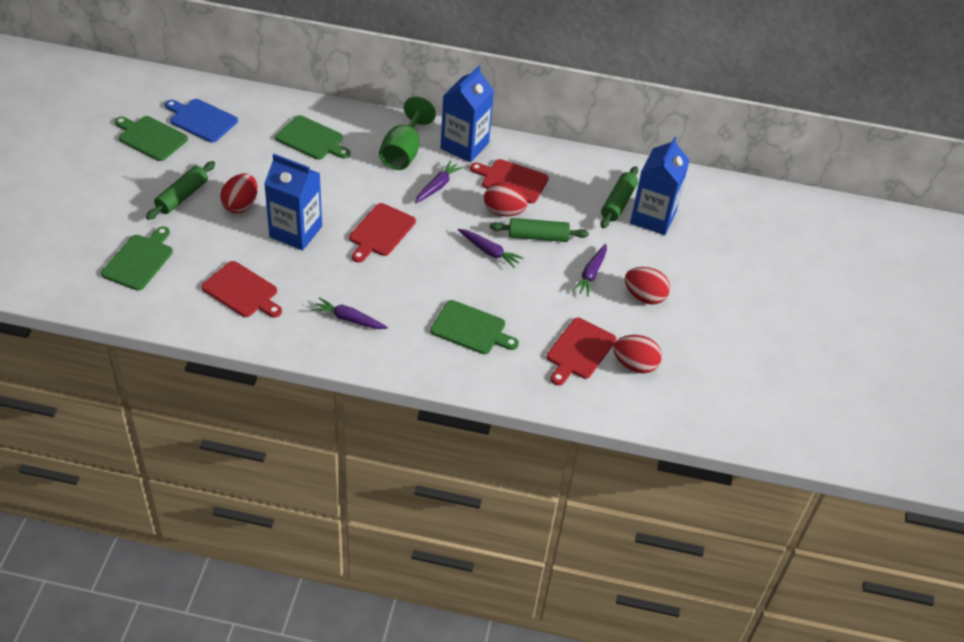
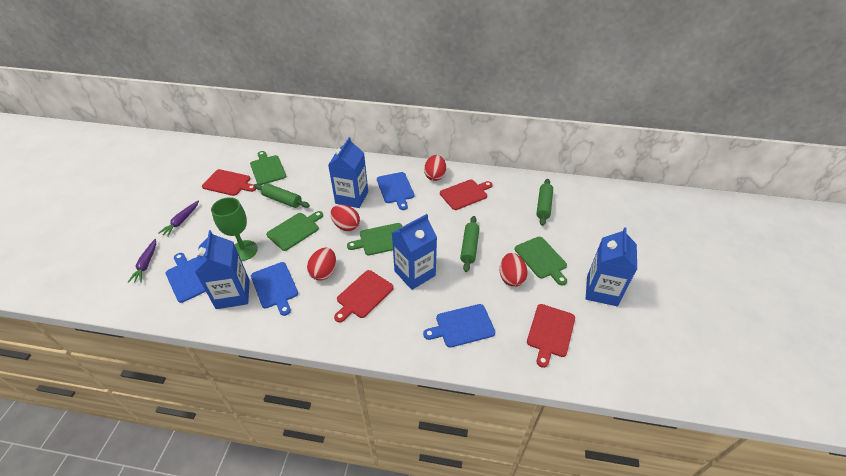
blue carton: [264,154,322,250] [441,66,494,162] [630,137,690,235] = 3 -> [195,230,250,309] [328,137,368,208] [392,214,437,290] [586,227,637,306] = 4
blue cutting board: [165,99,238,142] = 1 -> [166,253,206,303] [251,262,298,316] [377,172,414,210] [423,304,495,348] = 4
purple carrot: [312,297,388,329] [415,160,463,203] [458,229,523,268] [572,244,607,296] = 4 -> [128,239,156,283] [158,200,199,237] = 2

